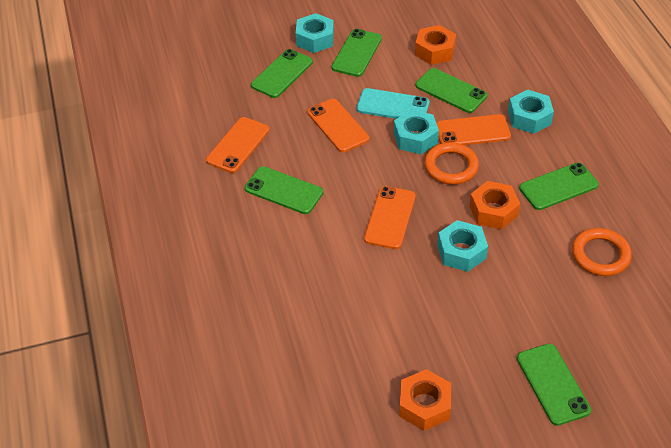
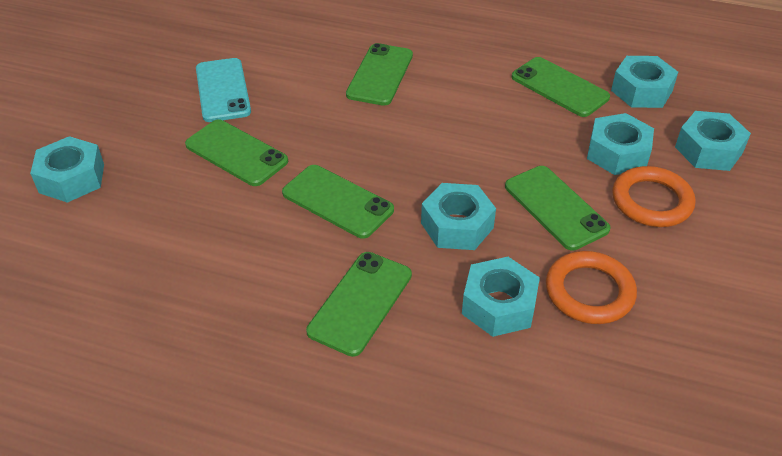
orange nut: [399,369,451,431] [415,25,456,65] [469,181,520,229] = 3 -> none = 0
orange phone: [206,117,269,173] [307,99,369,152] [364,186,416,249] [437,114,511,145] = 4 -> none = 0
turquoise nut: [296,13,334,53] [394,110,439,154] [437,220,488,272] [508,89,554,134] = 4 -> [30,136,104,203] [421,183,496,250] [462,257,540,337] [587,113,654,175] [611,56,678,108] [675,111,751,171] = 6

